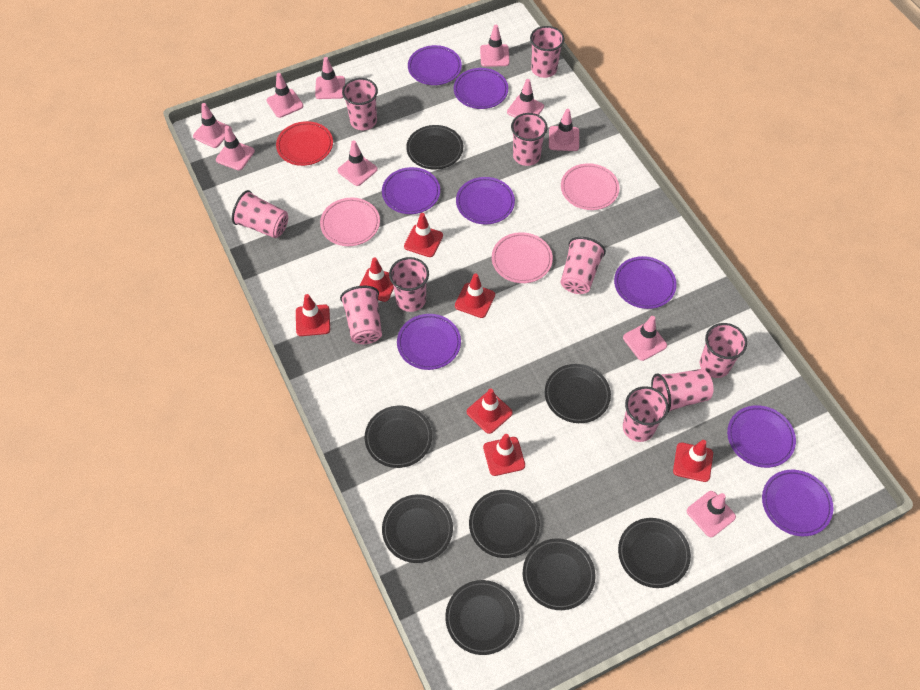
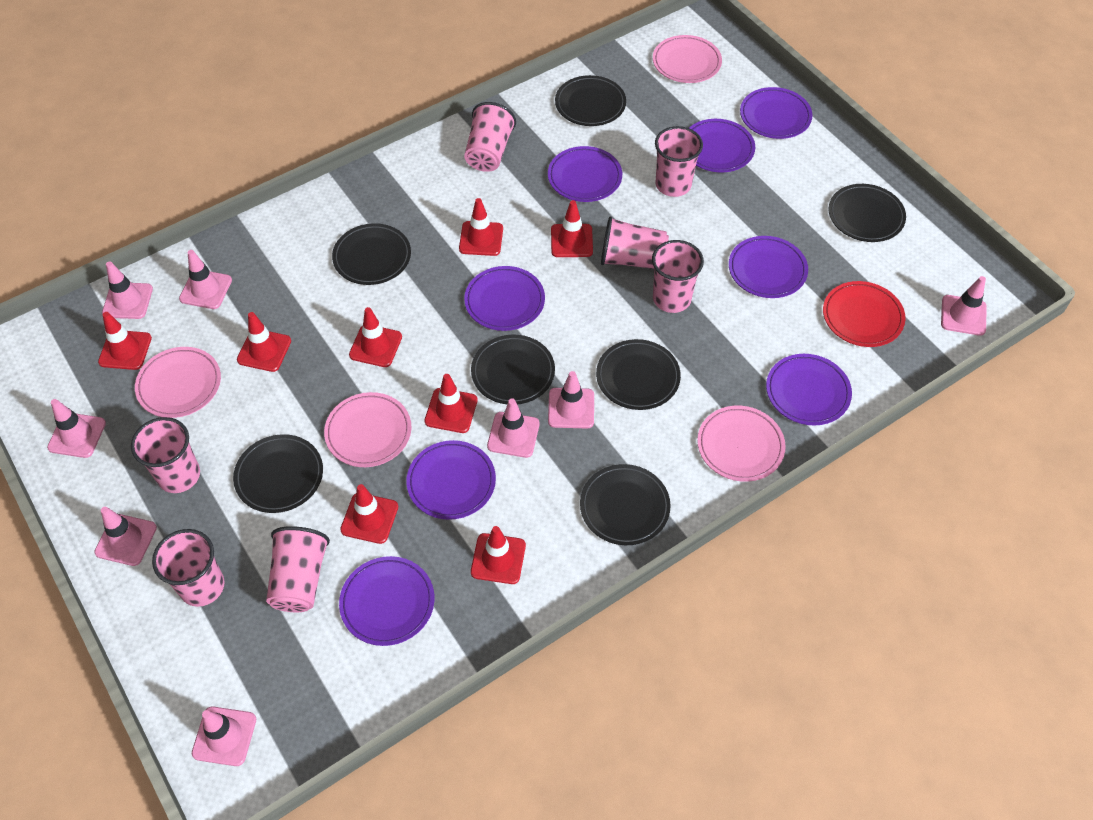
black plate: [365,406,432,468] [382,494,453,563] [406,125,463,169] [445,580,520,655] [469,490,540,558] [523,538,595,610] [545,364,611,423] [618,518,691,588] = 8 -> [233,434,323,513] [332,223,411,285] [471,335,555,404] [555,75,626,126] [580,464,671,545] [596,339,681,410] [829,184,906,242] = 7
pink cup: [232,190,288,238] [340,286,382,344] [342,78,378,130] [389,257,429,312] [511,113,548,166] [530,26,564,78] [560,237,606,294] [623,386,669,442] [651,369,714,413] [700,323,747,378] = 10 -> [131,417,200,493] [152,529,225,607] [266,526,330,612] [464,102,516,172] [601,216,669,269] [652,240,704,313] [655,126,703,197] = 7
pink plate: [320,197,380,246] [492,232,553,283] [561,163,619,210] = 3 -> [135,347,221,418] [324,392,411,467] [653,35,722,83] [697,406,786,482] = 4
pink traffic cone: [193,103,232,148] [216,126,255,170] [267,73,303,118] [315,57,345,99] [338,141,378,186] [480,25,510,67] [507,79,544,118] [549,109,579,151] [623,316,667,361] [687,491,736,537] = 10 -> [47,399,106,458] [94,507,157,566] [102,261,153,319] [179,250,232,309] [192,707,256,766] [487,398,540,458] [548,371,594,429] [941,276,987,336] = 8
red traffic cone: [296,294,330,336] [360,258,394,302] [404,213,443,257] [455,274,495,318] [467,389,513,434] [483,434,525,476] [673,440,713,482] = 7 -> [98,312,152,370] [237,312,291,372] [340,484,398,544] [349,307,402,367] [425,374,478,433] [459,198,503,256] [471,526,526,584] [551,200,593,257] = 8

